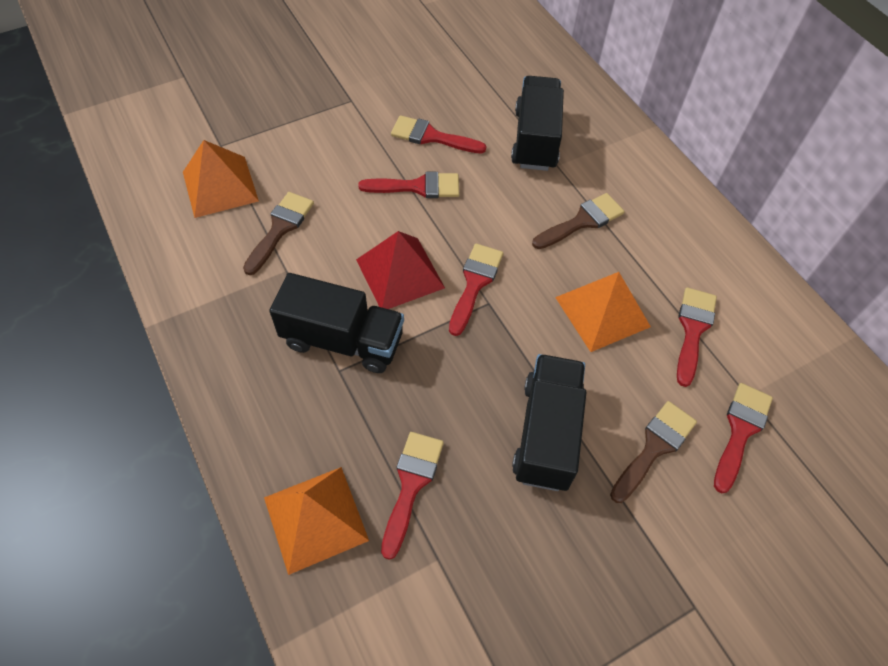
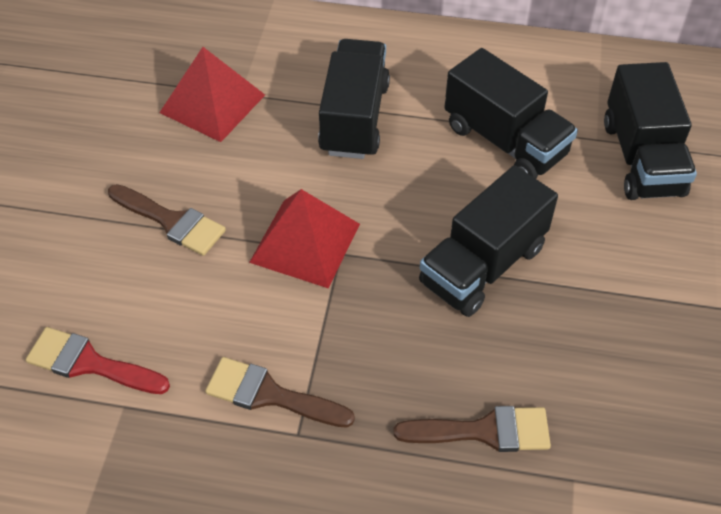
black truck: [269,273,404,373] [511,76,564,171] [512,354,586,491] = 3 -> [318,39,390,159] [419,165,558,317] [444,48,578,179] [604,62,697,200] = 4
orange pyramid: [183,140,259,218] [264,467,369,575] [555,272,651,352] = 3 -> none = 0
red brush: [358,172,459,198] [381,432,444,560] [391,115,487,154] [449,244,503,336] [677,287,717,387] [714,383,773,493] = 6 -> [26,327,170,394] = 1
red pyramid: [356,231,445,309] = 1 -> [159,47,265,142] [249,189,360,288] = 2

